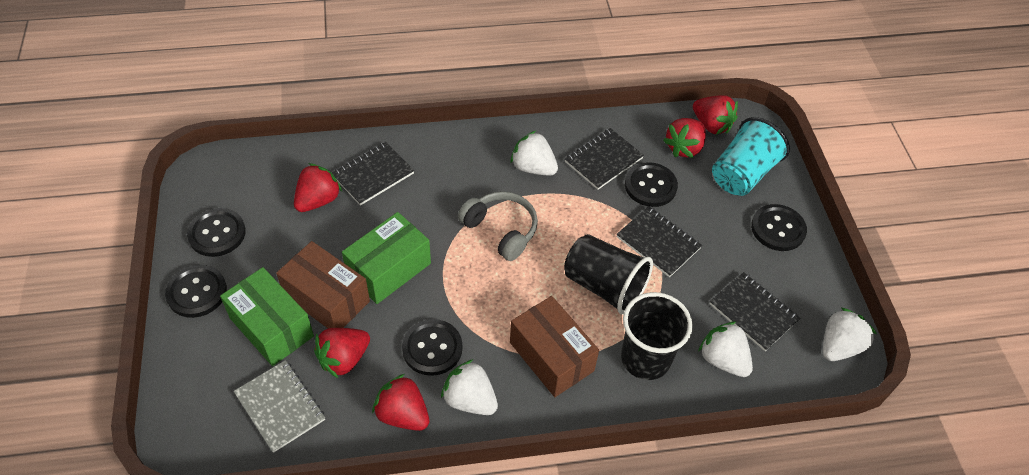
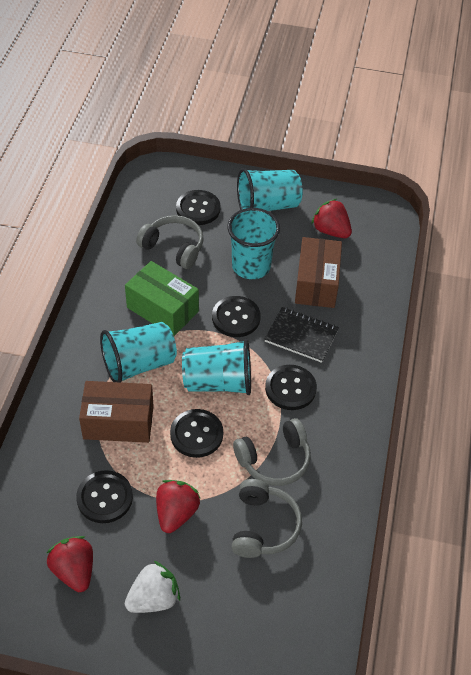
black cup: [564,234,653,314] [621,292,693,380] = 2 -> none = 0
black notebook: [332,142,414,206] [565,128,644,190] [616,206,702,277] [710,272,800,351] = 4 -> [265,307,339,363] = 1
green box: [220,267,314,366] [342,212,431,304] = 2 -> [125,261,199,336] = 1
grey headphones: [458,191,538,261] = 1 -> [136,215,204,269] [232,479,302,558] [233,418,311,486] = 3
grey notebook: [234,360,325,453] = 1 -> none = 0
red strawberry: [294,163,342,212] [314,328,370,379] [372,374,429,431] [663,118,706,158] [693,95,738,135] = 5 -> [47,536,93,592] [156,480,200,533] [311,199,352,238] = 3
turquoise cup: [712,117,790,196] = 1 -> [100,322,177,383] [182,339,251,395] [227,208,280,279] [237,168,303,211] = 4
white strawberry: [441,359,498,415] [510,131,558,175] [698,321,753,377] [823,308,877,361] = 4 -> [125,561,180,613] = 1

